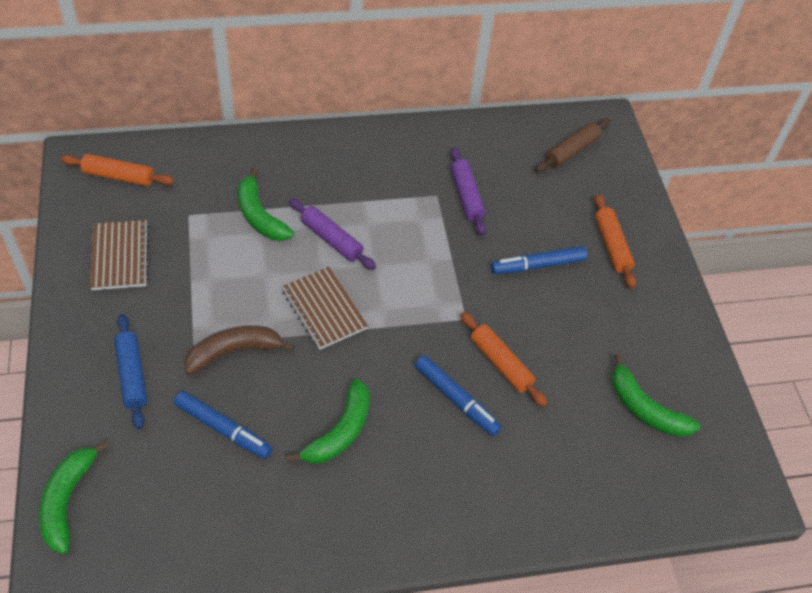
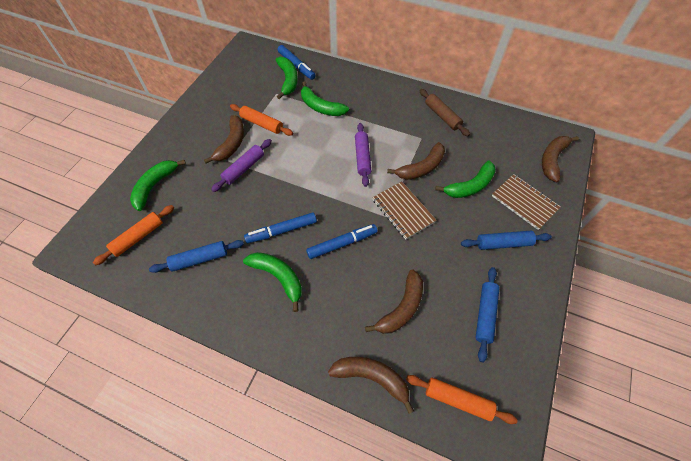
blue rolling pin: [114,314,147,429] = 1 -> [149,240,244,273] [461,231,552,250] [475,267,499,362] = 3
brown banana: [184,326,295,375] = 1 -> [204,115,244,164] [328,357,414,414] [365,269,423,334] [387,142,445,180] [542,136,579,182] = 5
green banana: [39,441,109,554] [238,168,294,241] [287,379,370,464] [612,354,701,437] = 4 -> [130,160,186,211] [243,252,302,312] [276,57,298,99] [301,82,349,116] [435,160,496,198] = 5

